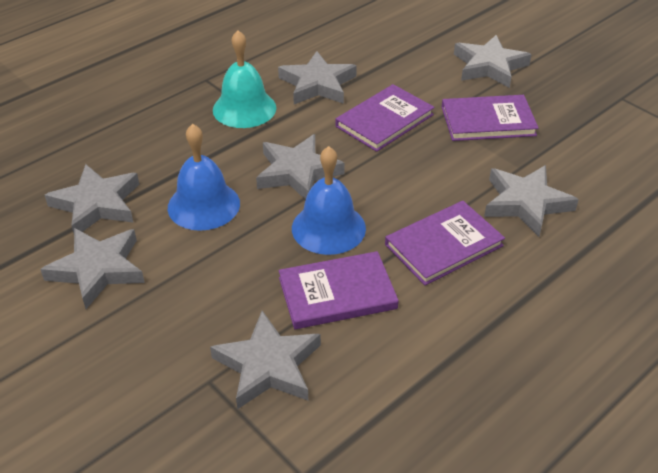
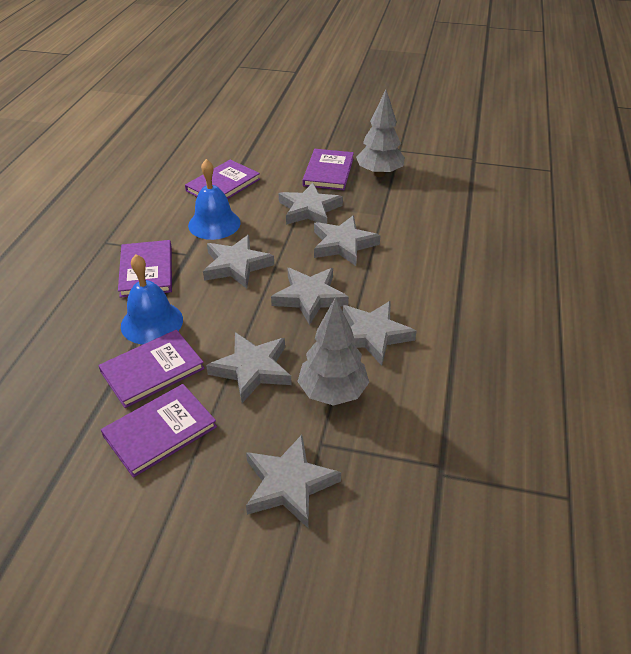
grey tree: none = 0 -> [297,297,369,406] [356,90,405,177] = 2
purple book: [279,251,399,329] [335,84,434,152] [385,201,505,286] [442,95,539,141] = 4 -> [98,330,205,408] [101,384,217,478] [118,240,172,298] [185,160,260,199] [302,149,354,190] = 5
turquoise bell: [213,30,276,128] = 1 -> none = 0

